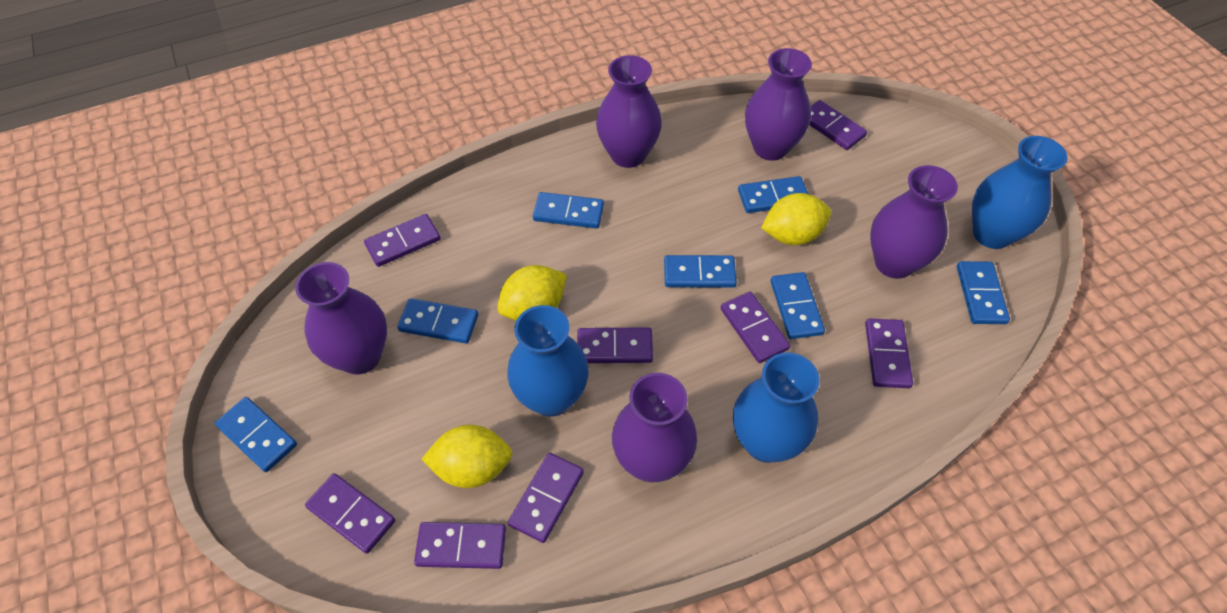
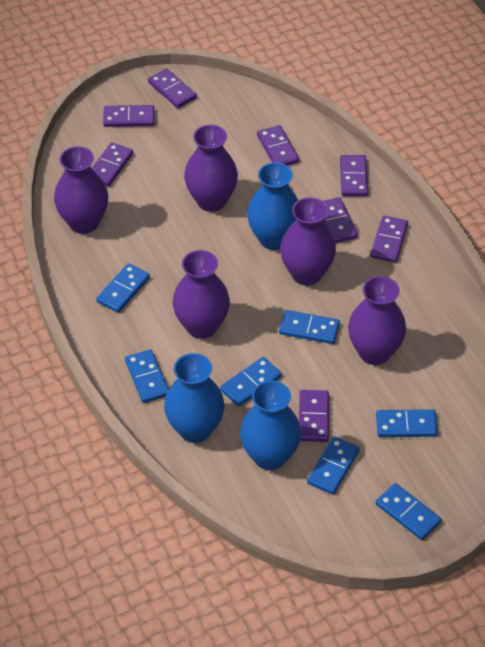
yellow lemon: [422,425,513,488] [497,265,567,321] [761,193,831,245] = 3 -> none = 0

